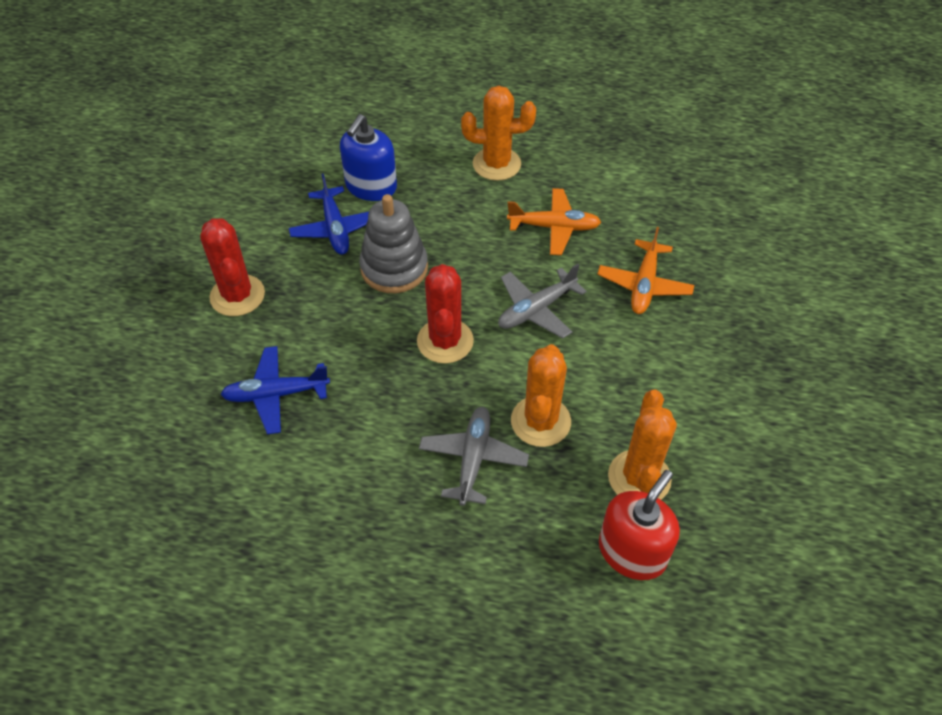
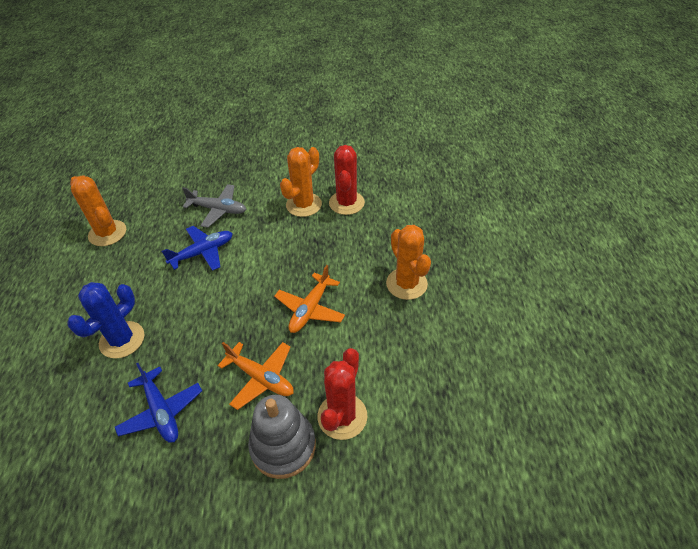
blue cactus: none = 0 -> [67,282,144,359] = 1
blue soap dispenser: [340,114,397,201] = 1 -> none = 0
grey plane: [419,407,529,506] [498,264,586,338] = 2 -> [182,184,246,228] = 1
red soap dispenser: [599,470,680,580] = 1 -> none = 0

